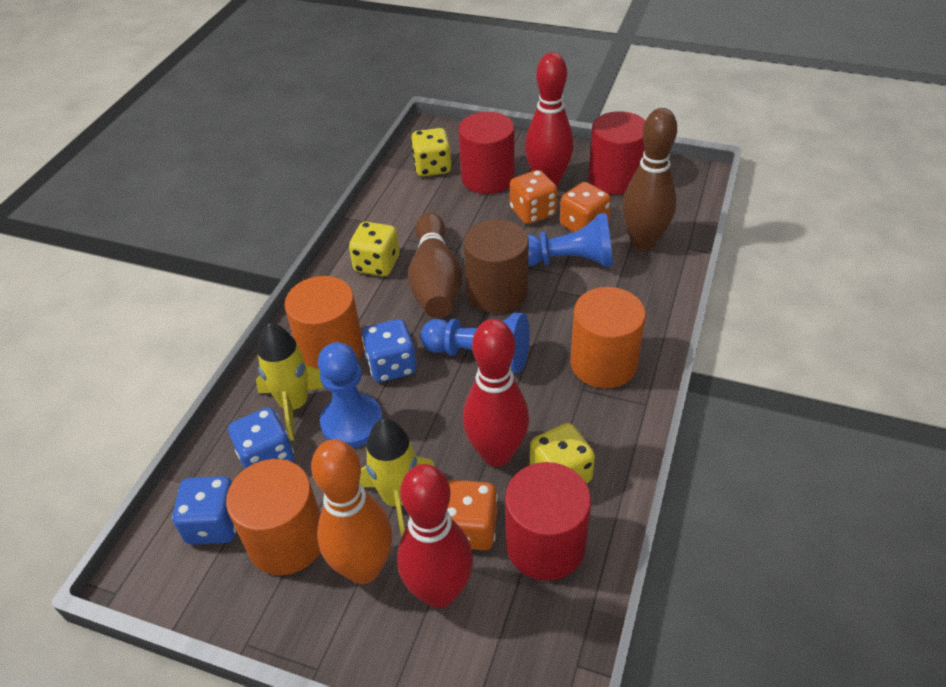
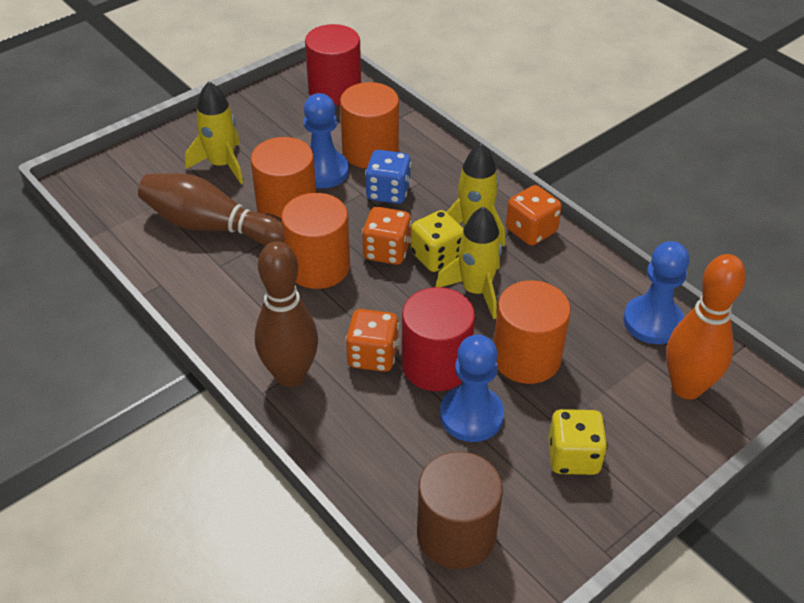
blue dice: [172,476,236,545] [228,407,294,469] [362,319,417,382] = 3 -> [365,150,411,204] = 1
orange cylinder: [226,459,320,575] [284,276,363,369] [570,287,646,388] = 3 -> [251,137,316,218] [281,193,350,289] [340,82,399,168] [494,280,571,384] = 4
red bowling pin: [397,464,473,608] [463,319,529,467] [525,52,574,187] = 3 -> none = 0
red cylinder: [459,112,515,194] [505,462,591,581] [588,111,646,195] = 3 -> [305,24,361,105] [402,287,475,391] = 2
yellow dice: [349,222,400,276] [411,128,451,176] [530,423,595,484] = 3 -> [411,210,464,272] [548,409,608,475] = 2
yellow rocket: [256,323,324,441] [359,418,434,538] = 2 -> [185,81,243,184] [435,206,502,319] [447,143,505,247] = 3

